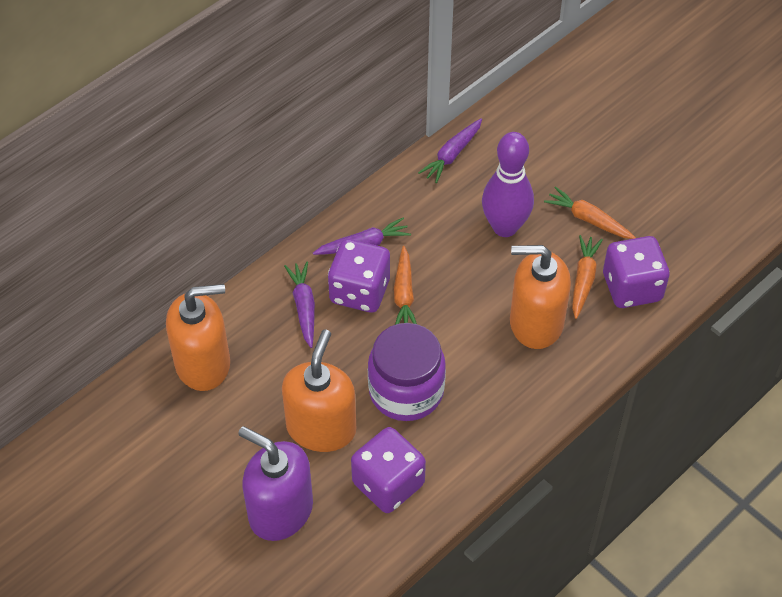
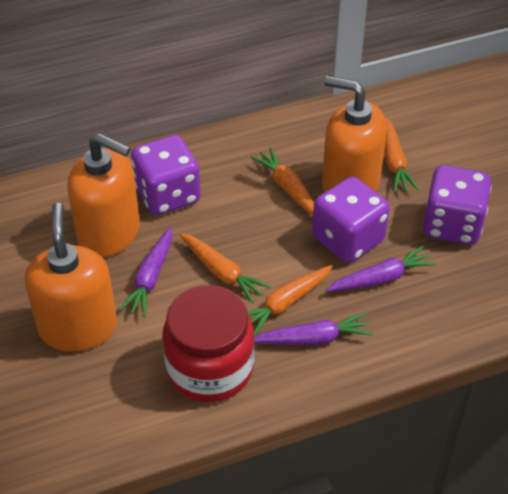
orange carrot: [394,246,417,325] [544,186,636,239] [572,235,603,319] = 3 -> [180,233,271,303] [248,265,333,336] [250,148,314,215] [384,118,419,193] = 4
purple bowling pin: [482,132,534,237] = 1 -> none = 0
purple jar: [368,323,446,421] = 1 -> none = 0
purple soap dispenser: [238,426,313,541] = 1 -> none = 0
red jar: none = 0 -> [162,285,254,402] = 1

